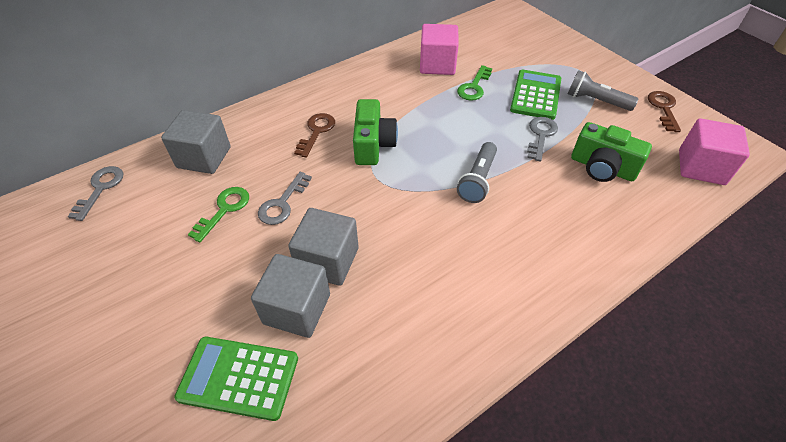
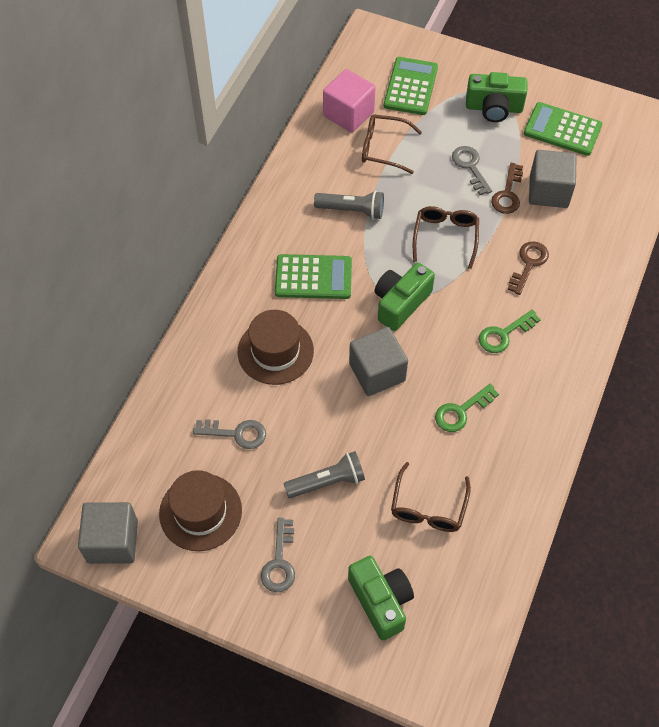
brown glasses: none = 0 -> [362,114,422,174] [391,462,471,532] [413,206,479,269] = 3
brown hat: none = 0 -> [159,470,242,551] [237,310,314,385] = 2
green calculator: [174,337,298,421] [510,69,561,120] = 2 -> [275,254,352,299] [384,57,438,115] [524,102,603,156] = 3
green camera: [353,99,398,165] [571,122,652,182] = 2 -> [348,556,414,640] [375,263,435,331] [466,72,527,122] = 3
pink cube: [420,24,459,75] [679,119,750,185] = 2 -> [323,69,376,133] = 1

